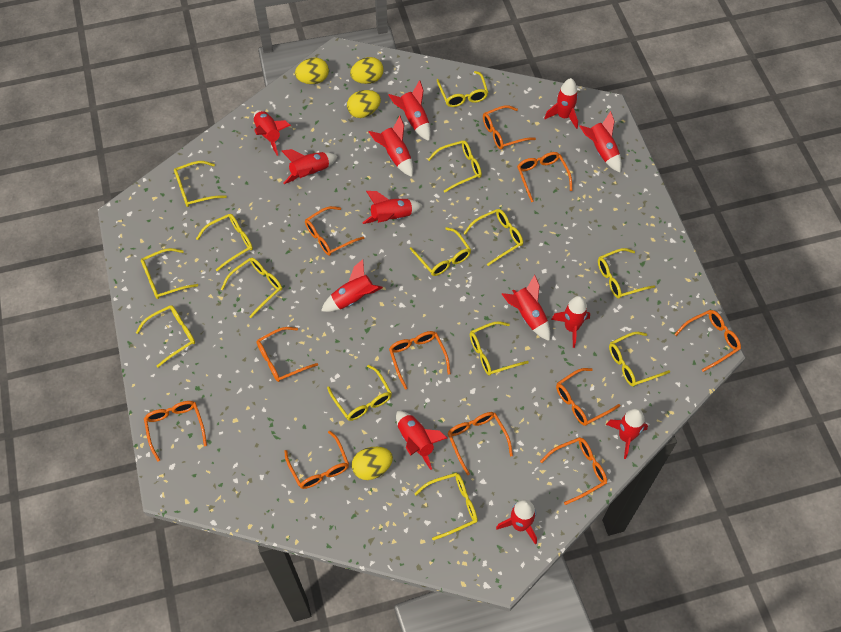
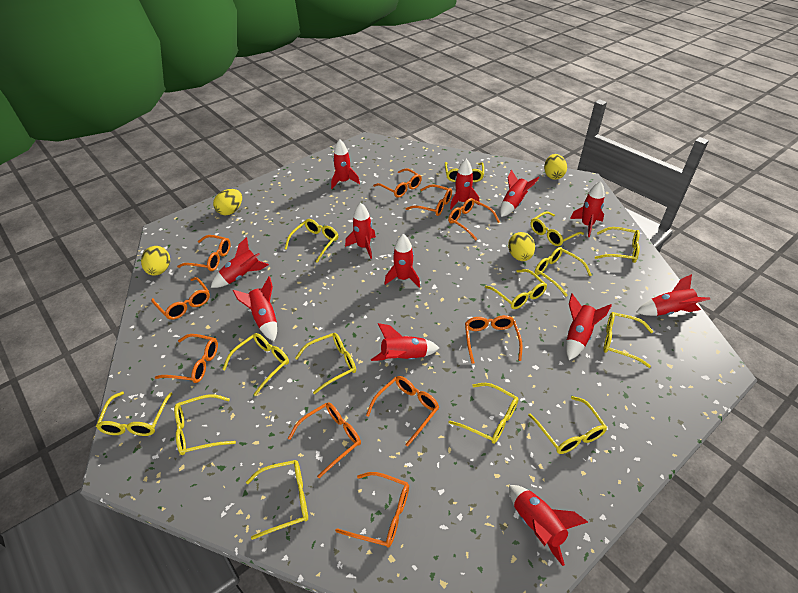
orange glasses: [144,401,207,462] [257,327,318,382] [284,430,349,489] [305,206,364,256] [389,331,451,389] [448,412,513,475] [483,105,536,149] [517,152,573,202] [540,437,607,505] [556,368,620,426] [674,310,741,372] = 11 -> [151,277,210,320] [155,334,218,383] [177,235,231,271] [288,402,361,478] [335,472,409,548] [366,376,439,447] [373,168,422,198] [406,184,452,216] [448,198,500,240] [465,315,523,364] = 10
red rocket: [254,110,291,156] [282,149,337,184] [321,259,383,312] [362,191,423,224] [369,116,413,177] [388,80,431,141] [396,411,447,470] [496,500,537,545] [502,275,550,341] [545,78,578,129] [551,296,590,348] [579,111,622,173] [606,409,648,459] = 13 -> [211,237,269,288] [233,276,277,341] [331,139,360,189] [345,203,376,259] [371,323,439,361] [385,234,420,288] [450,159,479,210] [500,170,539,217] [509,485,588,566] [566,294,612,360] [570,181,605,237] [636,274,710,316] = 12

